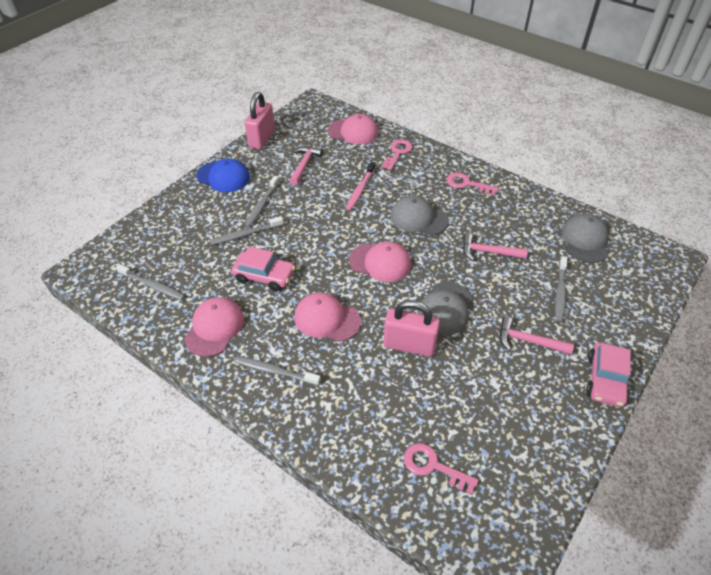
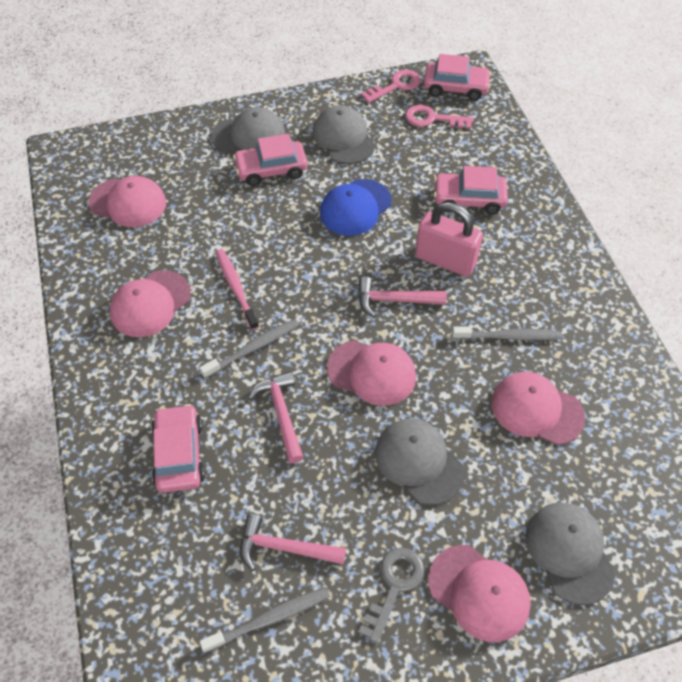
grey cap: [391,195,449,235] [418,282,473,335] [561,214,609,263] = 3 -> [211,107,285,154] [313,105,375,164] [375,418,464,505] [526,502,615,605] = 4
grey key: none = 0 -> [359,548,424,644] = 1
grey toothbrush: [116,264,185,300] [210,216,283,245] [234,356,321,386] [245,176,279,227] [555,256,567,323] = 5 -> [200,319,299,378] [200,587,330,653] [452,326,562,340] = 3
pink cap: [184,297,244,357] [294,292,361,342] [328,114,378,144] [349,241,411,282] = 4 -> [89,176,166,227] [110,270,191,337] [327,340,416,406] [428,545,531,642] [491,372,585,445] = 5
pink car: [232,246,295,291] [586,342,631,407] = 2 -> [151,404,205,493] [233,134,308,186] [424,54,491,101] [434,166,508,214] = 4
pink key: [382,139,412,170] [404,443,479,495] [447,173,499,196] = 3 -> [361,70,421,103] [405,105,473,129] = 2
pink padlock: [245,92,275,150] [383,300,440,357] = 2 -> [415,202,483,277] = 1

